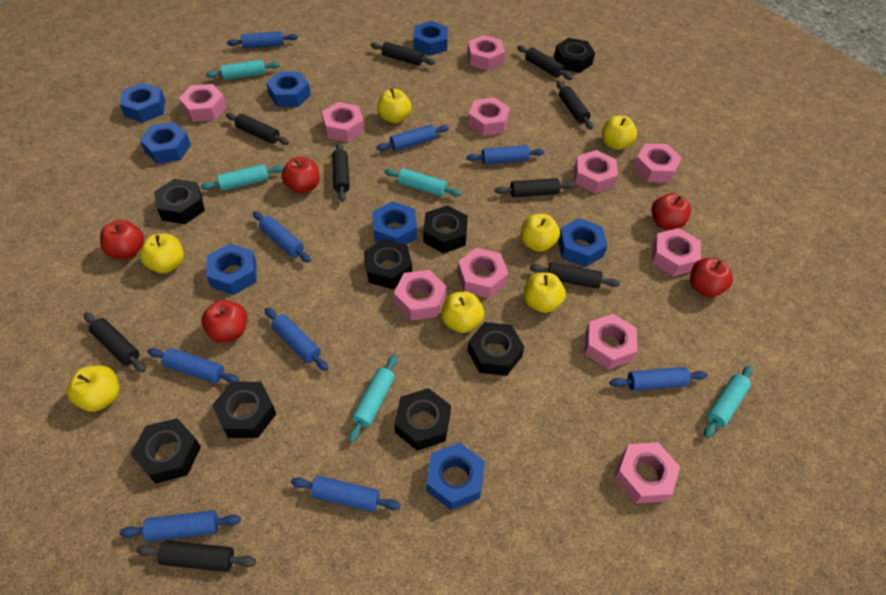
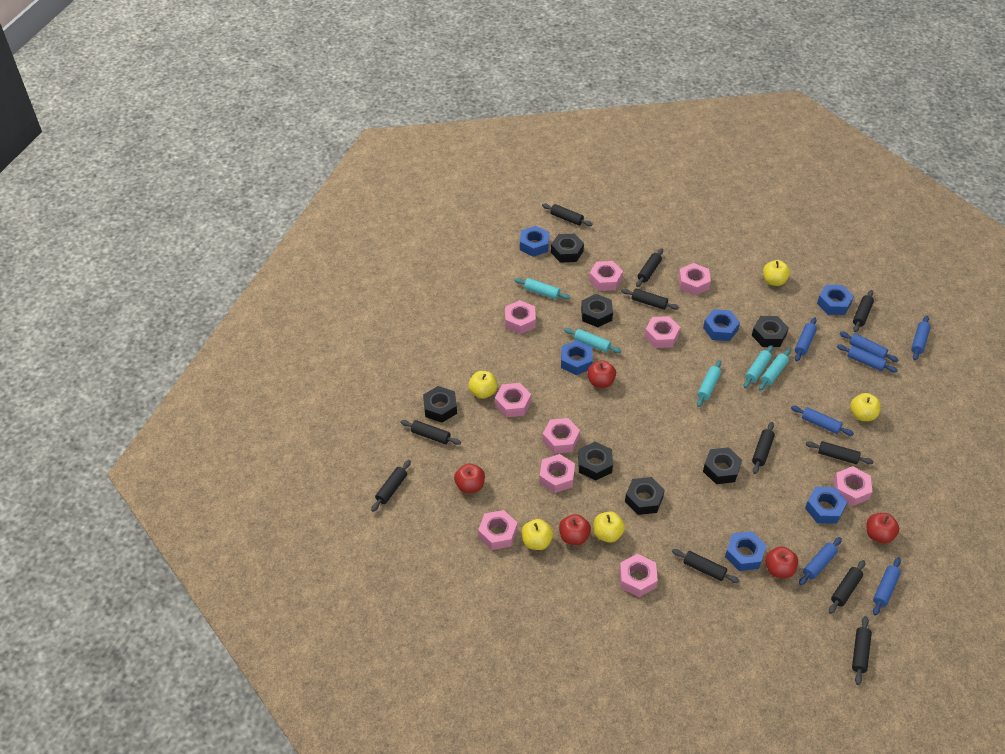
black nut: [131,418,201,484] [154,179,205,224] [212,382,276,438] [364,239,412,289] [394,388,451,451] [423,205,468,254] [468,322,524,376] [554,38,595,73] = 8 -> [423,386,457,423] [551,234,584,263] [578,442,613,481] [581,294,613,327] [625,477,665,515] [703,447,742,484] [752,316,789,347] = 7
black rolling pin: [84,312,146,372] [136,540,256,572] [226,113,289,145] [332,142,350,202] [370,42,435,66] [495,178,576,197] [517,45,573,80] [530,262,620,289] [557,81,593,129] = 9 -> [371,460,411,512] [400,420,461,445] [542,204,593,226] [621,289,679,310] [636,248,663,287] [672,549,740,583] [752,422,775,474] [806,441,874,464] [829,560,865,614] [852,616,872,685] [853,290,874,332] = 11
blue nut: [120,83,165,122] [140,122,191,164] [206,243,257,295] [266,71,311,107] [372,201,417,245] [414,21,448,56] [426,443,485,510] [558,218,608,267] = 8 -> [520,226,549,257] [561,340,593,375] [703,309,740,341] [725,531,766,571] [805,487,847,524] [817,285,854,315] = 6
blue rolling pin: [119,510,241,542] [147,348,239,383] [227,31,298,49] [253,211,311,263] [265,308,329,371] [291,476,400,512] [376,124,449,151] [466,145,544,164] [610,367,707,391] = 9 -> [791,406,854,436] [795,317,817,361] [799,537,842,585] [837,344,898,373] [840,332,898,362] [873,557,901,616] [911,316,931,360] = 7
pink nut: [179,84,226,122] [322,102,364,142] [394,270,446,320] [457,248,509,298] [467,35,505,71] [468,97,510,136] [574,150,618,193] [585,314,637,370] [614,442,680,504] [633,143,682,183] [652,228,701,276] = 11 -> [478,510,517,550] [495,383,531,417] [505,300,536,334] [539,454,575,493] [542,418,580,454] [589,261,623,291] [619,554,658,597] [644,316,680,348] [678,263,711,296] [833,466,872,506] = 10
yellow apple: [67,365,120,412] [140,234,184,273] [377,88,411,123] [441,292,484,333] [521,214,560,252] [524,273,566,313] [602,116,637,150] = 7 -> [468,371,497,399] [522,519,553,550] [594,512,625,543] [763,260,790,286] [850,393,881,421] = 5

